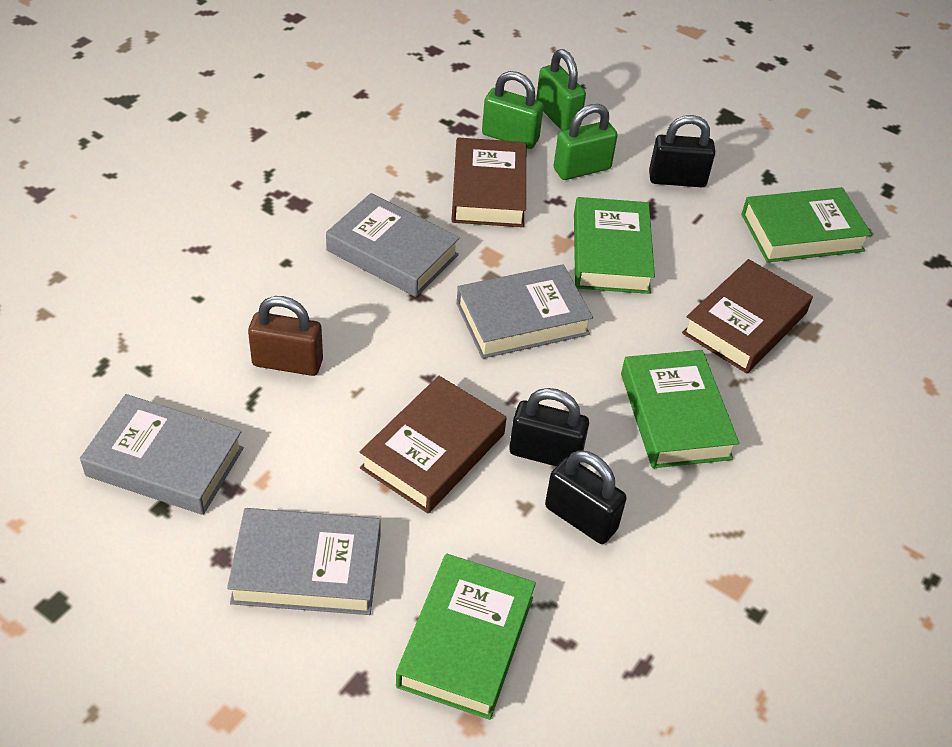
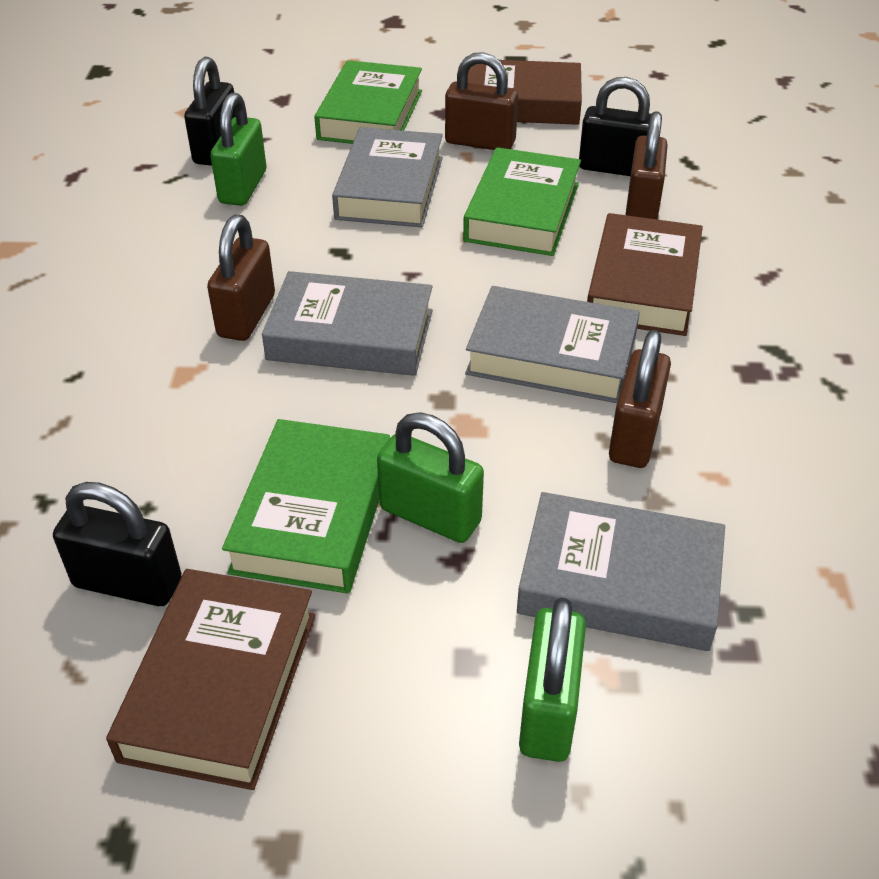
brown padlock: [248,296,323,376] = 1 -> [207,215,275,341] [445,52,518,150] [609,330,671,468] [625,111,668,220] = 4
green book: [396,554,536,720] [574,197,655,294] [621,350,739,468] [741,187,872,263] = 4 -> [222,419,390,594] [314,60,422,144] [463,147,581,256] = 3

